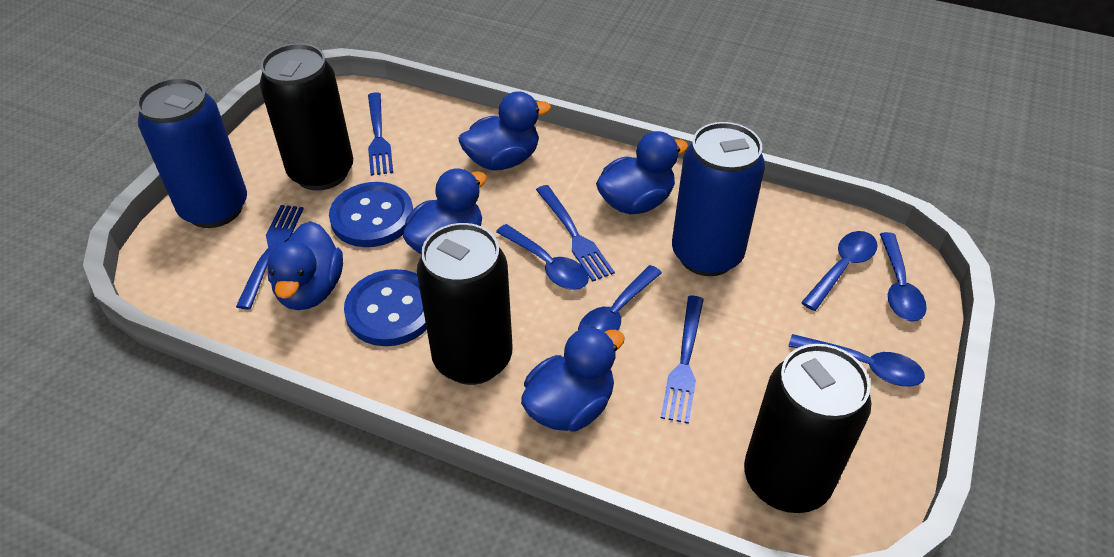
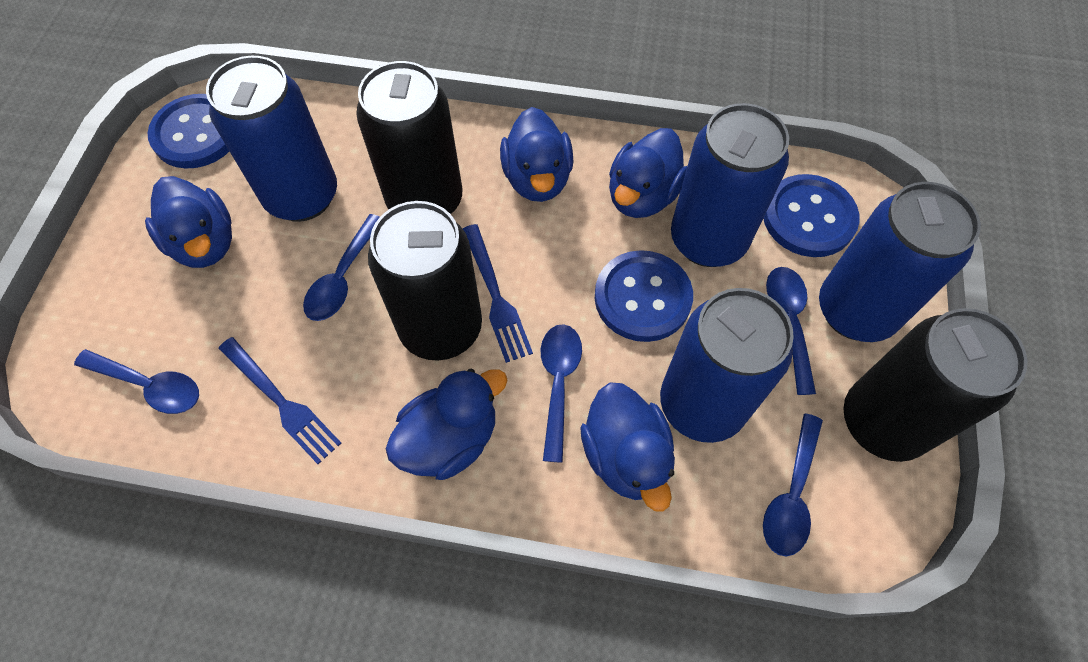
blue button: [329,182,413,247] [344,269,427,346] = 2 -> [148,94,229,169] [595,250,693,342] [763,174,860,257] = 3
blue can: [137,78,247,228] [672,122,765,276] = 2 -> [206,56,337,222] [660,288,794,443] [671,103,789,267] [819,182,981,342] = 4
blue fork: [236,205,304,309] [368,92,393,176] [536,185,615,282] [661,296,704,424] = 4 -> [218,337,341,464] [463,224,533,363] = 2

